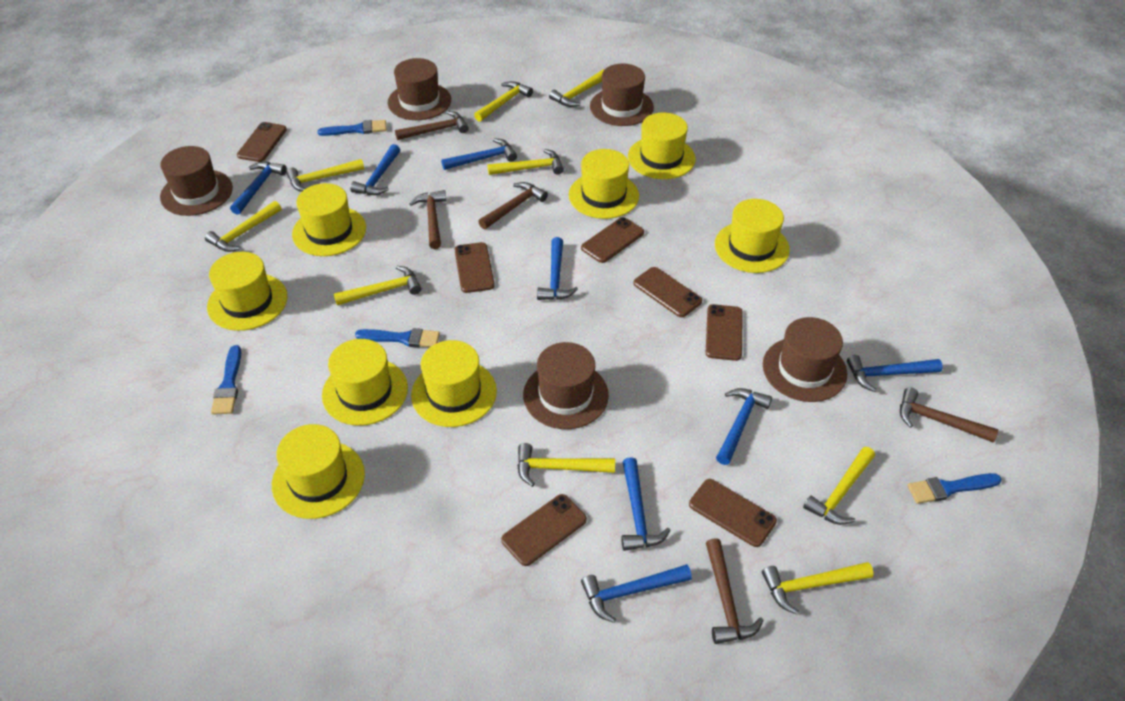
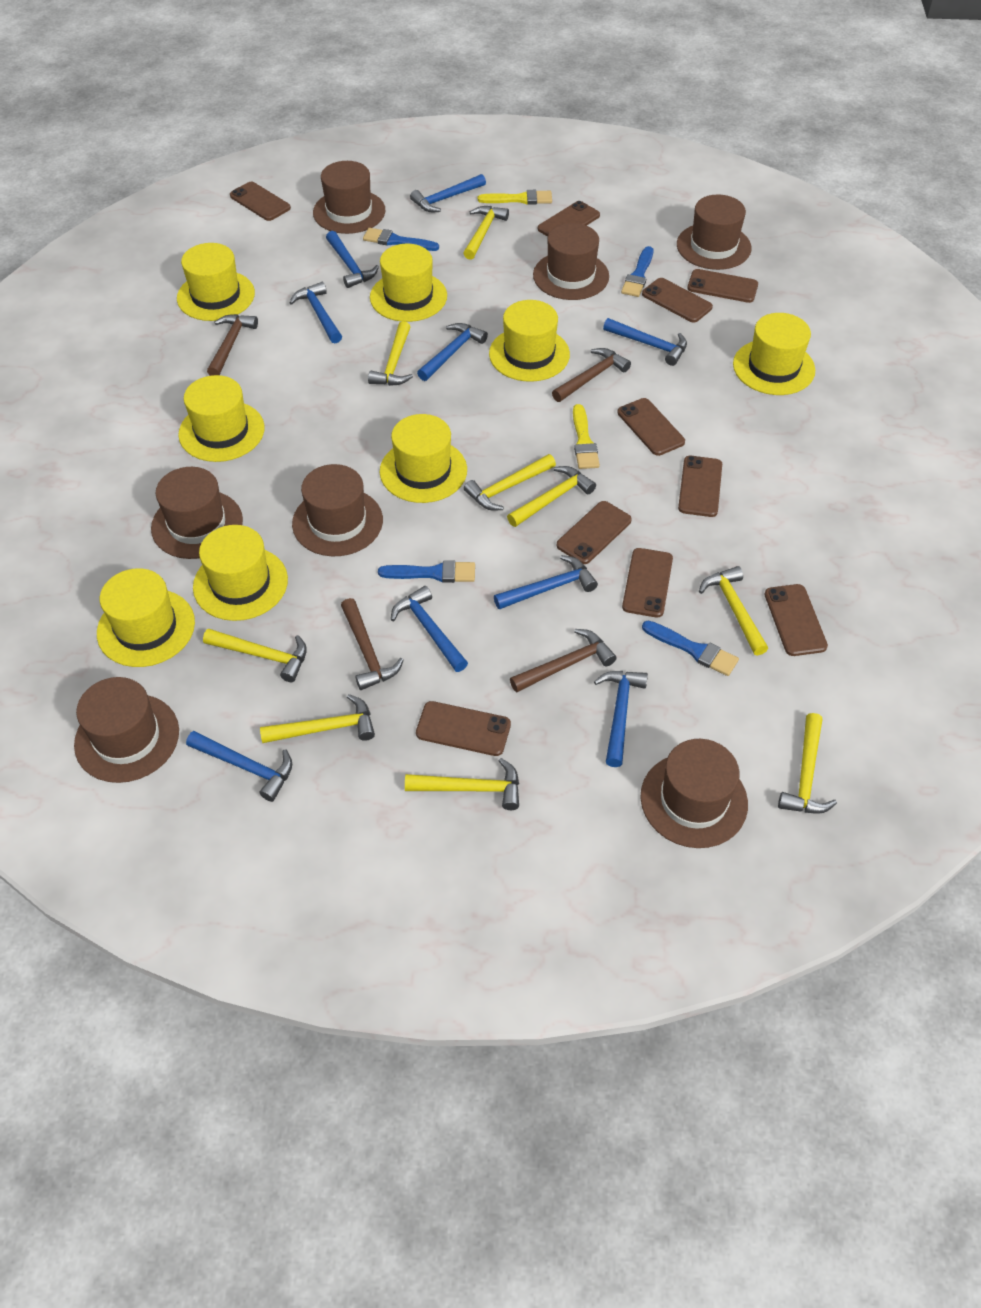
blue hammer: [230,162,287,215] [350,144,400,195] [441,138,517,170] [537,237,578,300] [581,564,692,623] [621,457,671,551] [716,388,772,465] [847,355,943,392] = 8 -> [186,731,292,802] [289,282,342,343] [326,231,379,288] [391,586,468,672] [410,174,486,212] [417,323,488,381] [494,555,598,609] [594,671,648,767] [603,318,687,366] = 9
brown hammer: [395,111,469,140] [410,190,447,249] [478,182,548,229] [706,538,764,644] [900,387,998,442] = 5 -> [207,314,258,376] [341,598,404,690] [510,629,617,692] [552,348,631,402] = 4
brown hat: [160,146,233,216] [388,58,451,120] [523,342,609,429] [590,64,654,126] [763,317,847,402] = 5 -> [74,677,179,783] [151,467,243,559] [292,464,383,556] [313,161,386,234] [533,223,609,300] [640,739,748,848] [677,194,752,270] = 7
brown phone: [237,122,287,162] [454,242,495,293] [501,494,587,566] [581,217,644,263] [633,267,702,317] [689,479,777,547] [706,304,743,361] = 7 -> [230,182,291,221] [416,701,511,756] [538,201,600,237] [557,501,632,564] [617,398,685,456] [622,548,673,617] [642,278,713,323] [678,456,722,517] [687,269,758,303] [765,584,828,656] = 10
yellow brush: none = 0 -> [478,190,552,205] [573,404,600,469] = 2

